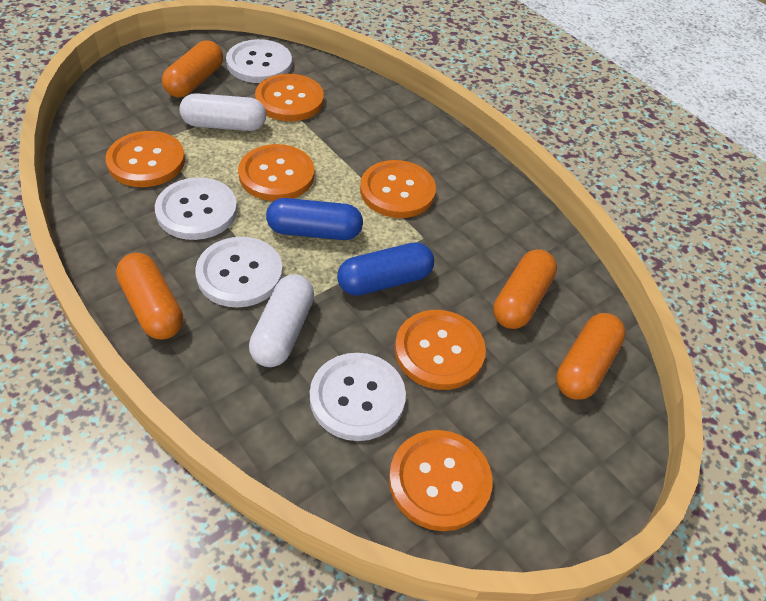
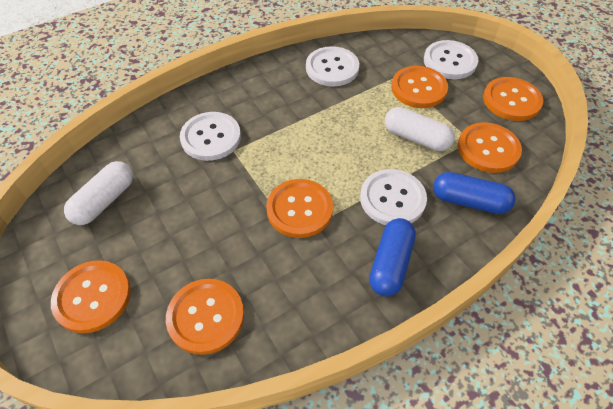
orange capsule: [116,253,183,339] [162,40,223,97] [493,249,557,329] [556,313,626,400] = 4 -> none = 0

